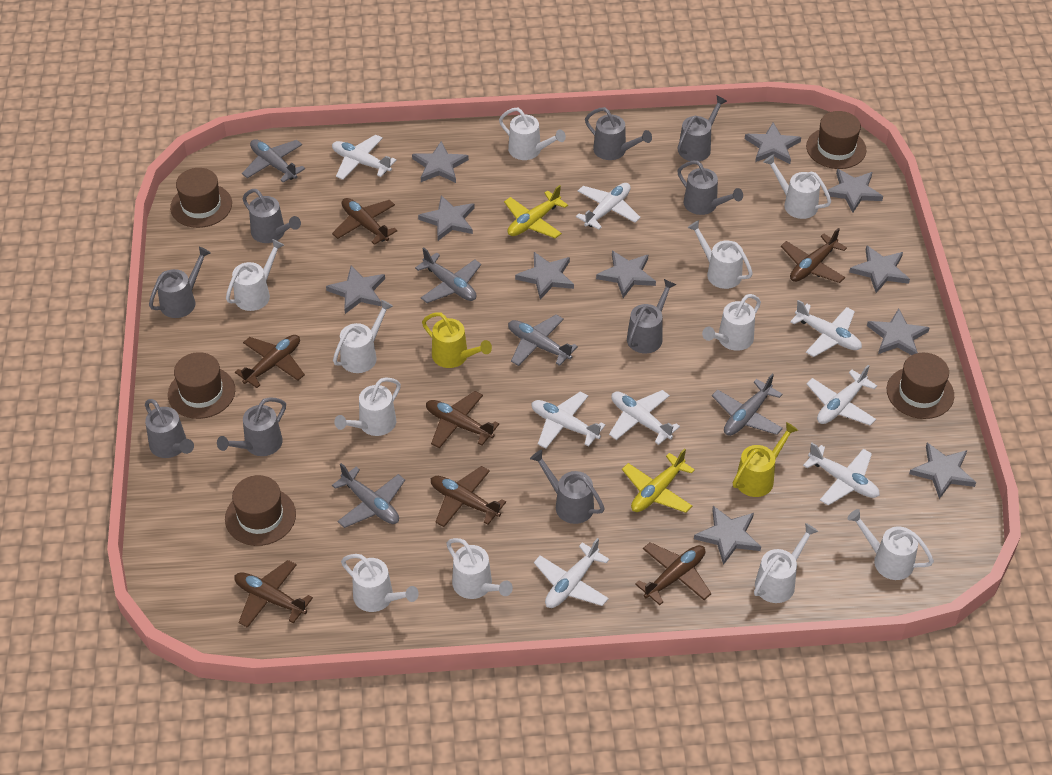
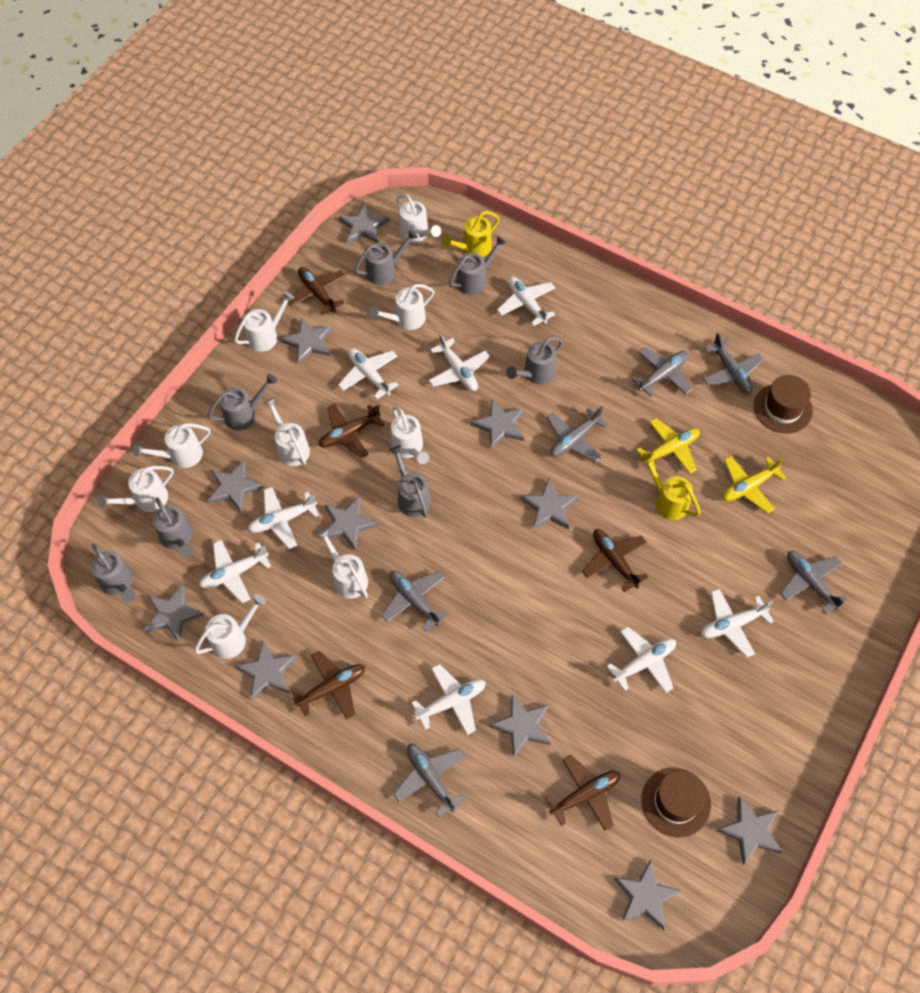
brown hat: [168,352,235,419] [170,168,232,228] [225,475,296,546] [806,111,866,169] [887,353,954,419] = 5 -> [641,768,711,838] [754,375,813,434] = 2
brown plane: [234,560,313,628] [235,335,305,388] [332,198,397,245] [426,391,499,449] [431,466,506,527] [635,542,711,605] [781,228,847,283] = 7 -> [287,267,345,315] [291,651,365,720] [319,404,384,458] [545,755,620,830] [582,529,648,592] = 5
grey plane: [242,139,305,183] [332,463,405,528] [415,248,481,303] [508,315,578,366] [712,374,783,436] = 5 -> [381,571,449,632] [394,744,466,817] [547,406,609,462] [632,347,692,397] [703,333,764,393] [780,551,848,614] = 6
grey watering can: [145,399,194,458] [149,247,211,318] [217,397,286,456] [243,189,301,243] [530,450,605,524] [585,107,652,160] [627,279,677,353] [677,95,727,161] [677,161,743,215] = 9 -> [91,544,135,603] [153,497,193,557] [208,373,277,431] [354,230,418,285] [389,445,431,518] [449,236,506,295] [506,337,563,384] = 7
white watering can: [226,239,284,311] [333,300,393,373] [334,377,401,436] [341,554,419,612] [446,538,513,599] [499,107,566,160] [688,220,753,289] [702,294,761,351] [754,523,819,603] [764,155,831,219] [847,509,934,580] = 11 -> [98,466,174,512] [133,423,210,468] [194,594,266,659] [234,291,294,352] [263,398,310,466] [316,528,368,599] [369,284,434,330] [391,406,429,464] [396,194,441,243] = 9

